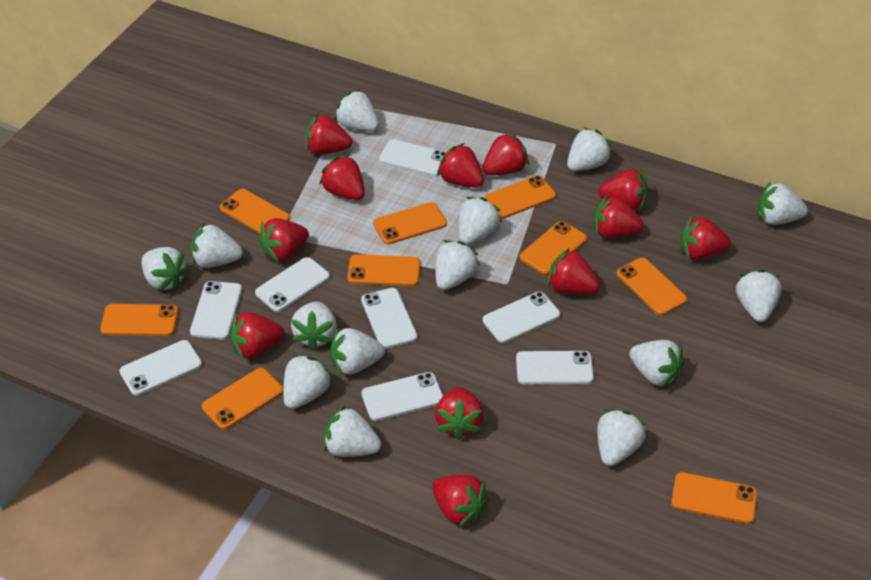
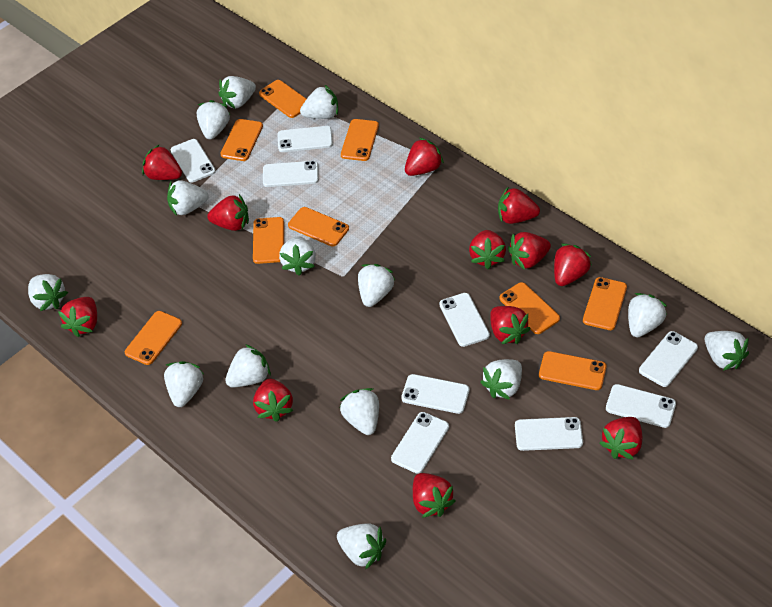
white phone: [120,340,202,396] [190,281,242,340] [255,257,330,312] [361,288,417,349] [361,372,443,421] [379,139,446,177] [483,292,560,343] [516,351,594,384] = 8 -> [171,139,216,183] [263,161,319,187] [277,126,333,152] [391,412,449,474] [401,374,470,414] [439,293,490,347] [515,417,583,451] [606,384,676,428] [639,331,698,387] = 9

